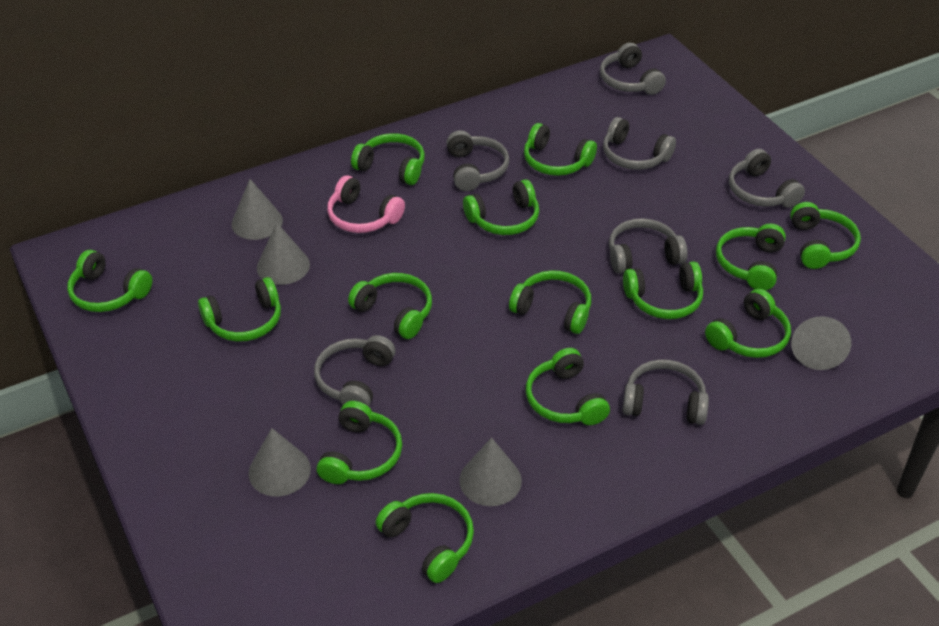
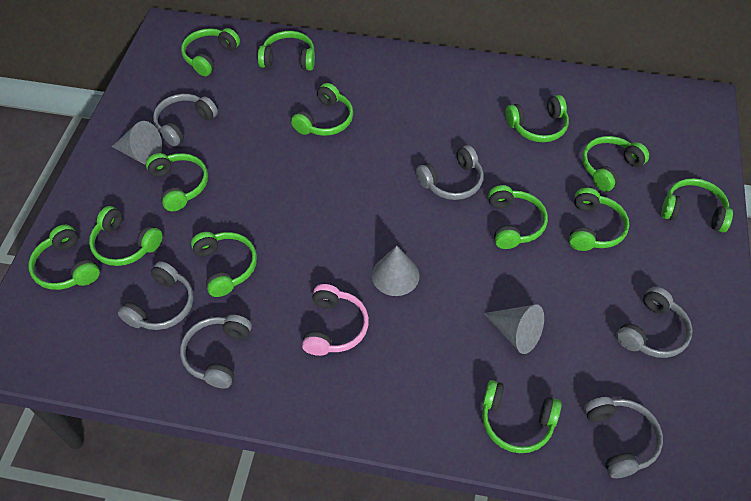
green headphones: [67,250,152,312] [198,277,281,342] [317,401,402,484] [348,273,432,339] [351,133,425,185] [376,493,474,583] [463,179,539,235] [509,270,591,334] [524,123,597,176] [526,348,610,425] [623,261,703,319] [705,289,791,358] [716,223,786,291] [790,202,861,269] = 14 -> [29,225,100,290] [89,206,163,266] [146,153,208,211] [181,28,240,76] [191,232,257,297] [258,31,315,71] [291,83,353,136] [482,380,561,453] [488,185,548,249] [505,95,569,142] [569,188,629,251] [582,136,649,192] [661,178,733,232] = 13
grey cone: [231,179,283,240] [248,428,311,497] [257,222,310,285] [459,437,522,506] [791,316,851,370] = 5 -> [112,121,162,165] [372,246,419,296] [484,304,544,354] = 3
grey headphones: [314,335,396,407] [446,130,509,191] [600,43,666,95] [603,117,676,170] [609,218,688,274] [622,359,709,425] [729,149,805,208] = 7 -> [118,261,193,330] [153,94,218,146] [180,315,252,389] [416,145,483,200] [584,397,663,478] [616,287,693,358] = 6

